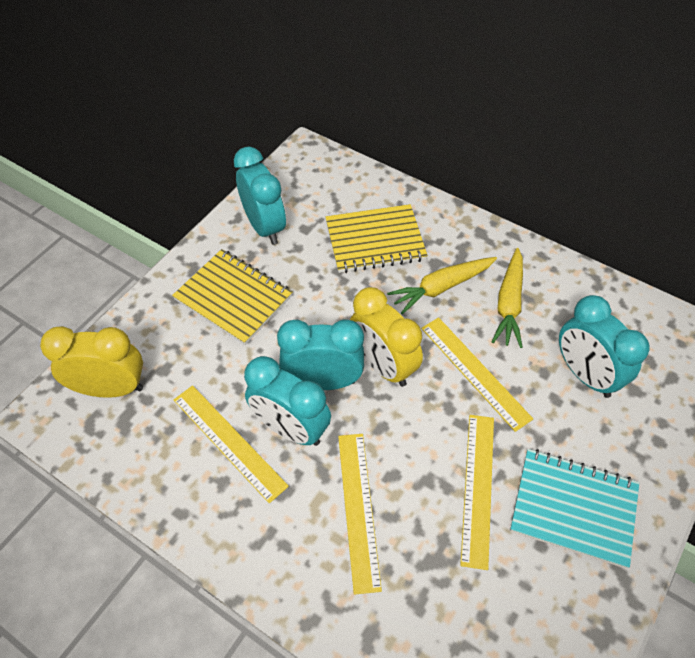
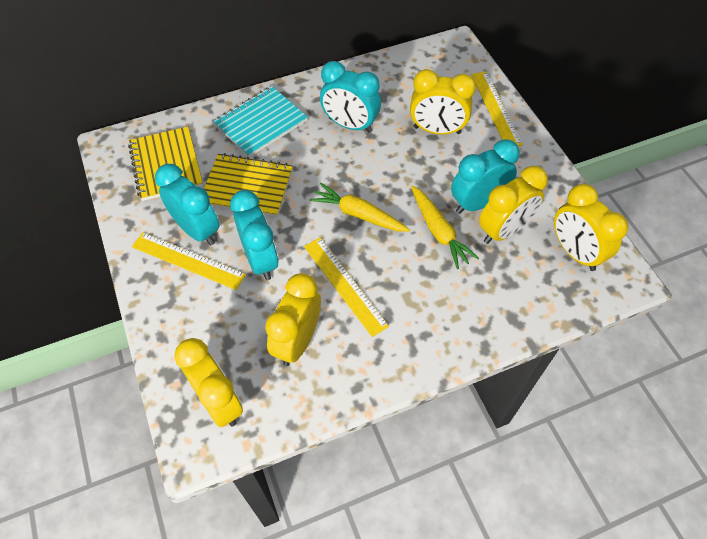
yellow clock: [40,326,143,398] [350,287,423,387] = 2 -> [174,338,243,427] [265,273,321,366] [410,69,476,135] [479,166,548,244] [554,184,629,271] = 5
yellow ruler: [174,385,289,503] [338,434,382,595] [421,317,533,432] [460,415,494,570] = 4 -> [132,232,246,290] [304,238,389,337] [471,71,523,146] = 3

